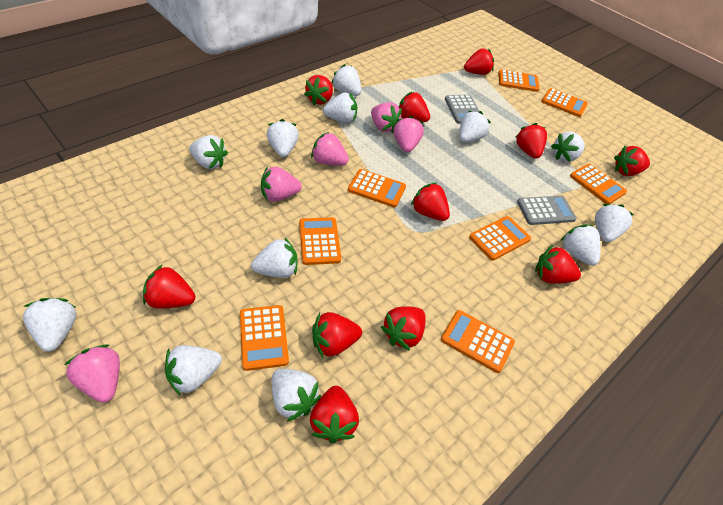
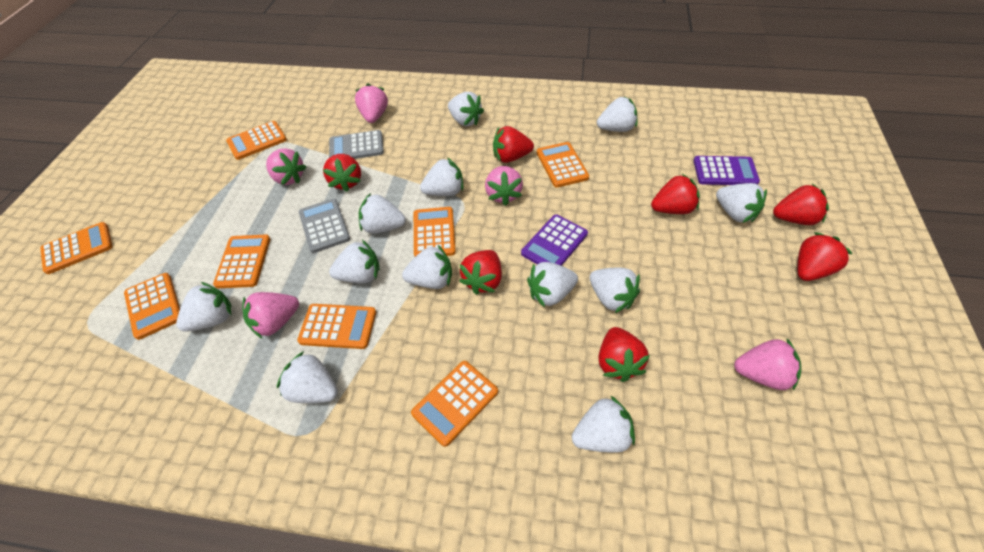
purple calculator: none = 0 -> [521,214,588,266] [694,156,760,185] = 2
red strawberry: [143,264,195,309] [304,75,333,105] [310,386,359,444] [312,312,362,357] [381,306,426,351] [399,92,430,122] [411,183,450,221] [464,48,494,75] [515,123,547,159] [535,245,581,284] [614,146,650,176] = 11 -> [323,154,361,192] [459,250,502,295] [493,126,534,163] [599,327,650,382] [651,174,700,214] [773,184,829,225] [797,232,853,281] = 7

